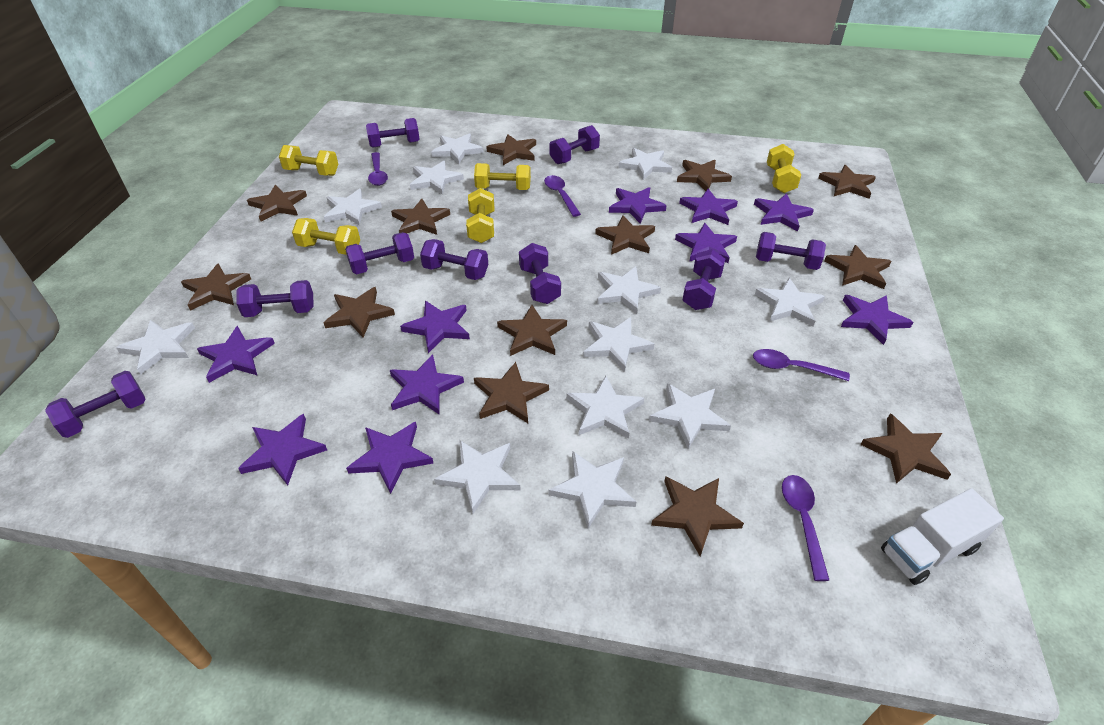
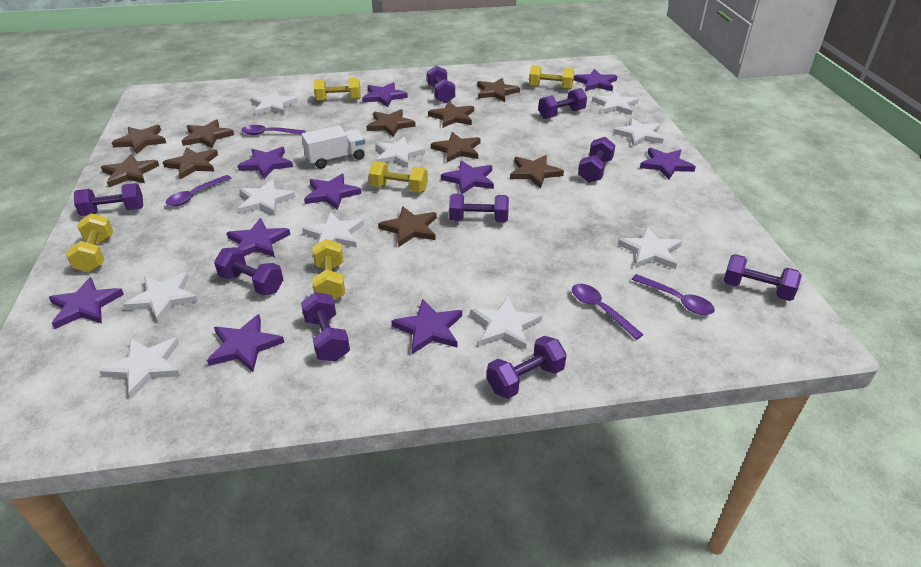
brown star: [181,263,251,311] [247,185,307,221] [324,287,395,337] [391,198,450,235] [474,362,549,423] [486,134,536,165] [497,305,567,356] [595,215,655,255] [651,476,744,556] [677,160,732,191] [818,165,876,199] [824,245,891,289] [860,414,951,484] = 13 -> [101,154,159,187] [112,125,166,154] [163,147,218,179] [182,120,234,148] [366,109,416,137] [378,206,437,247] [428,101,474,128] [431,132,481,163] [477,78,520,102] [510,155,564,188] = 10
white star: [116,320,195,375] [324,189,382,226] [410,161,464,195] [431,133,483,164] [434,440,521,514] [549,451,636,528] [566,376,644,439] [583,317,654,372] [597,266,661,314] [618,148,672,180] [649,383,731,449] [755,278,825,326] = 12 -> [99,338,180,398] [123,272,198,323] [238,179,296,215] [251,91,298,115] [302,212,364,248] [375,137,425,168] [471,296,542,350] [592,90,639,115] [613,118,664,147] [618,227,682,269] = 10

